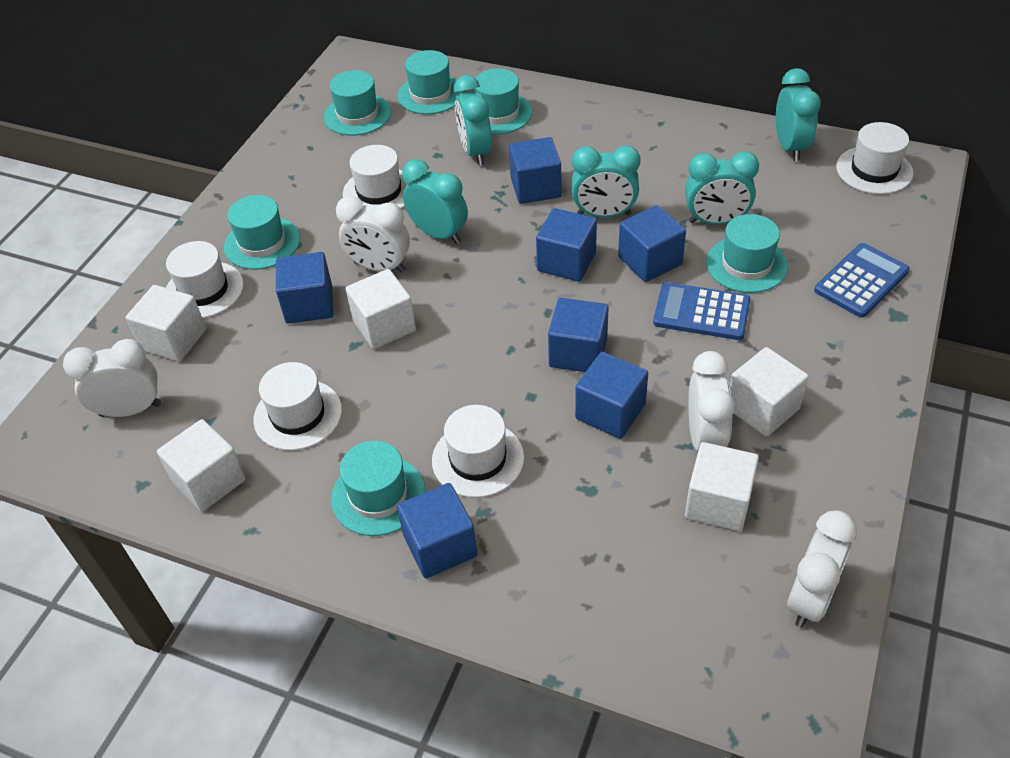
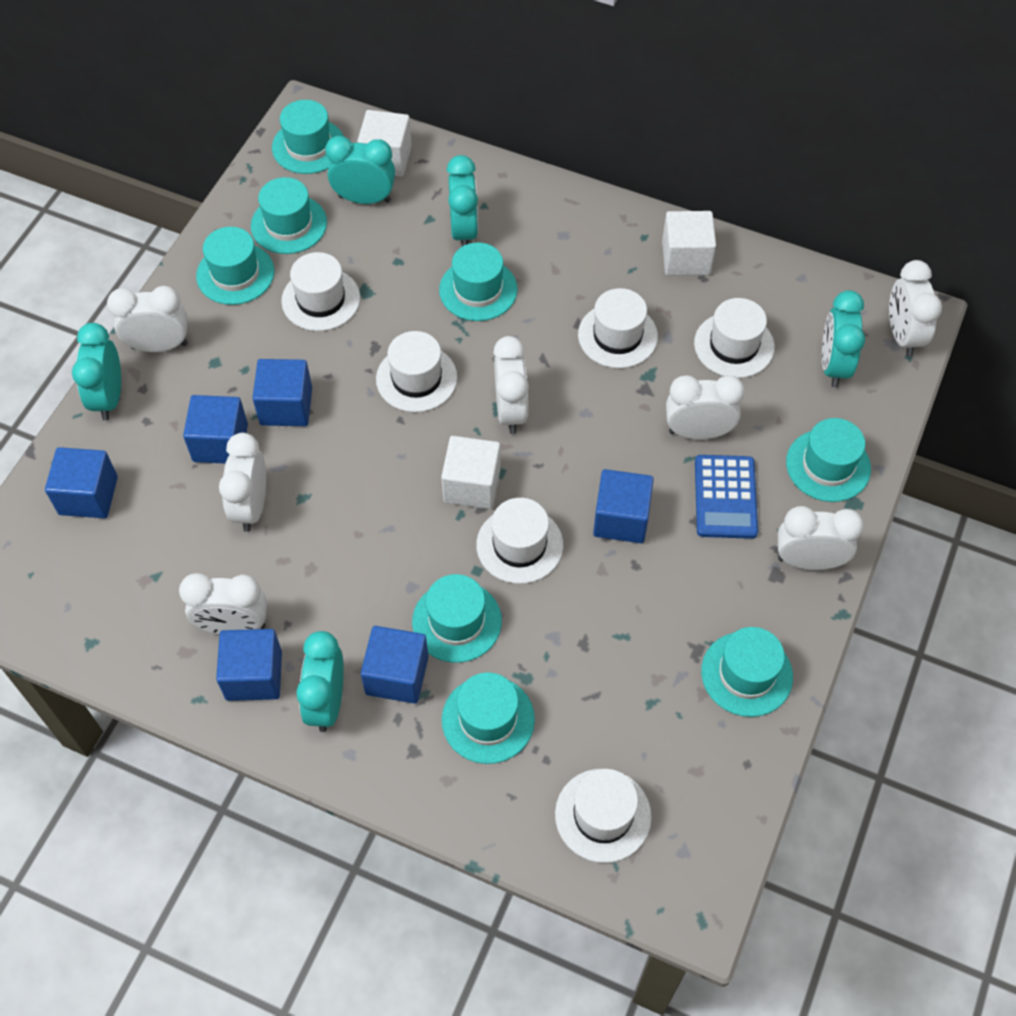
blue calculator: [653,282,750,340] [814,243,910,317] = 2 -> [695,455,758,539] = 1
blue cube: [276,252,334,324] [397,483,477,578] [509,137,562,204] [536,208,597,282] [548,298,609,372] [575,352,648,439] [618,205,686,282] = 7 -> [45,447,118,518] [183,395,248,464] [216,629,282,701] [252,359,312,426] [361,626,428,704] [593,469,654,543] = 6
turquoise hat: [224,195,300,270] [324,70,391,136] [331,441,426,536] [397,50,464,114] [474,68,532,134] [706,214,788,293] = 6 -> [196,227,274,305] [251,177,327,254] [272,100,344,174] [412,574,502,663] [439,242,518,321] [442,672,535,764] [701,627,793,717] [786,418,871,502] = 8
white clock: [63,339,161,417] [336,196,410,273] [688,351,735,451] [787,510,857,628] = 4 -> [107,286,188,352] [179,573,267,634] [219,433,266,532] [493,336,529,434] [666,375,745,439] [778,506,864,570] [889,260,942,357] = 7
white cube: [126,285,206,362] [157,419,246,512] [346,269,416,349] [685,442,759,531] [729,347,809,437] = 5 -> [357,110,412,177] [441,436,501,509] [662,211,716,275] = 3
white hat: [166,241,244,318] [253,362,342,451] [343,145,411,209] [432,405,524,498] [836,122,914,194] = 5 -> [281,252,360,331] [376,331,457,412] [476,498,563,584] [555,769,651,863] [578,288,658,368] [694,298,775,378] = 6

